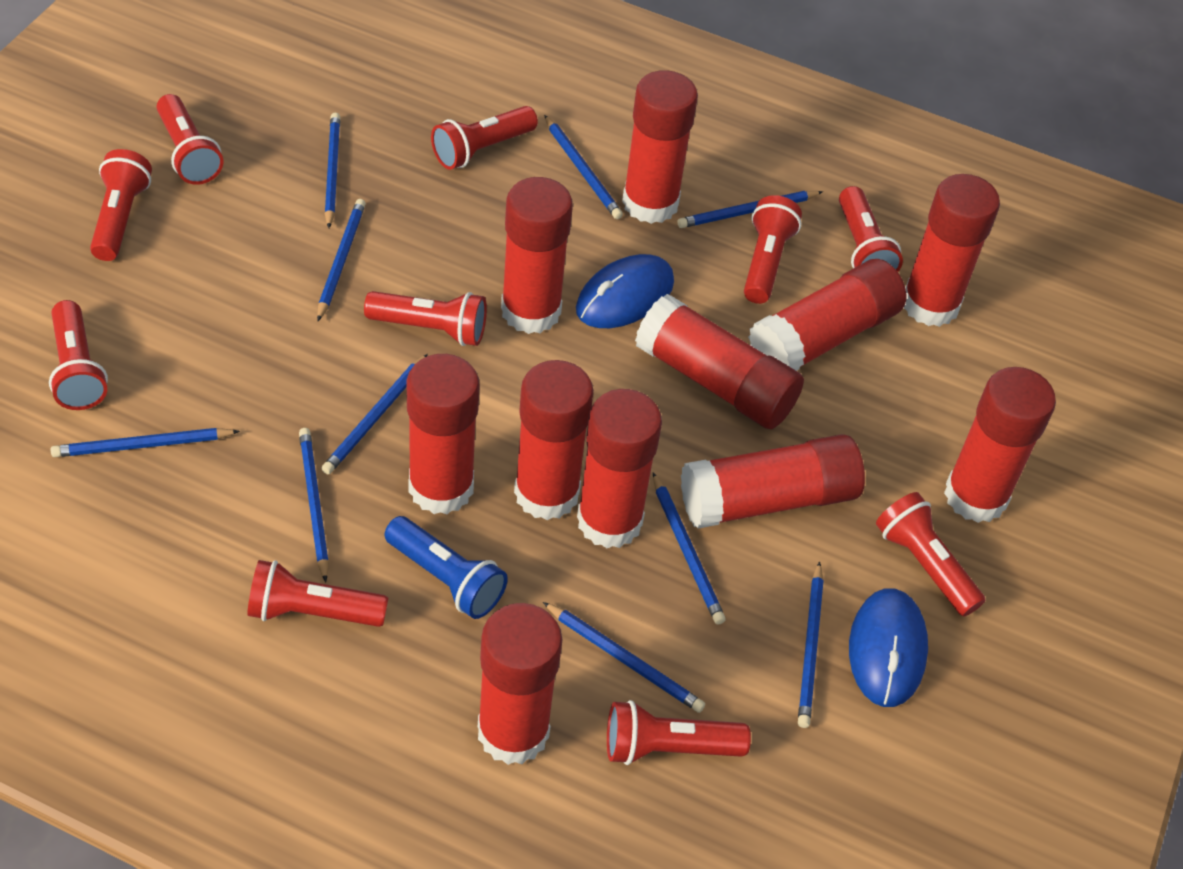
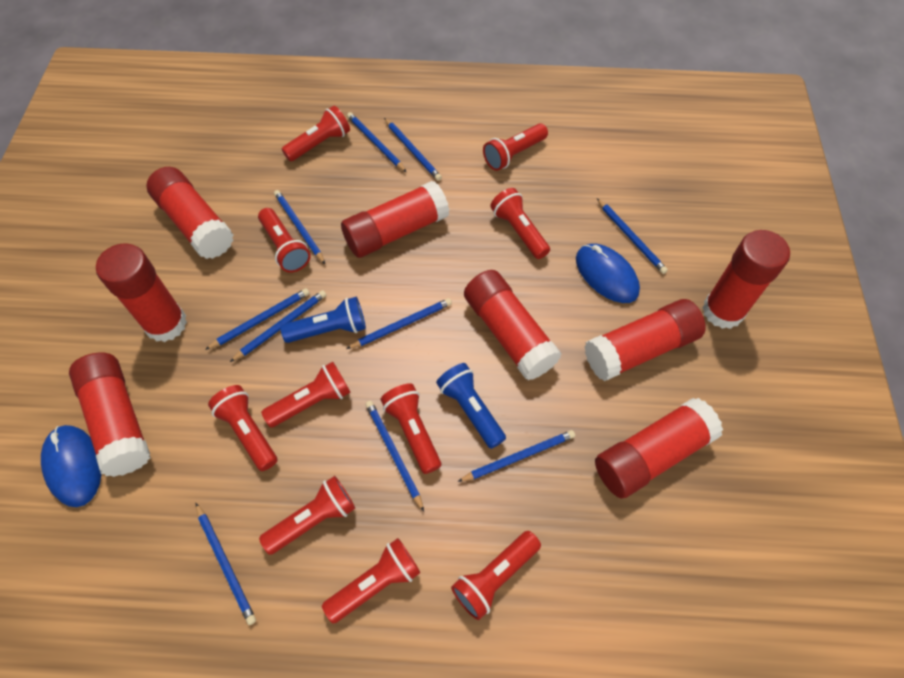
blue flashlight: [384,516,508,619] = 1 -> [280,297,366,343] [436,363,506,449] = 2
red glue stick: [407,354,480,514] [478,603,562,765] [501,177,573,334] [514,360,594,520] [577,389,662,548] [622,70,698,224] [635,294,804,429] [681,434,865,529] [748,259,907,371] [904,174,1000,327] [944,367,1056,523] = 11 -> [69,353,151,477] [96,243,187,342] [146,167,234,259] [341,181,449,258] [464,270,562,380] [585,299,706,381] [595,398,723,498] [702,230,790,329] = 8

